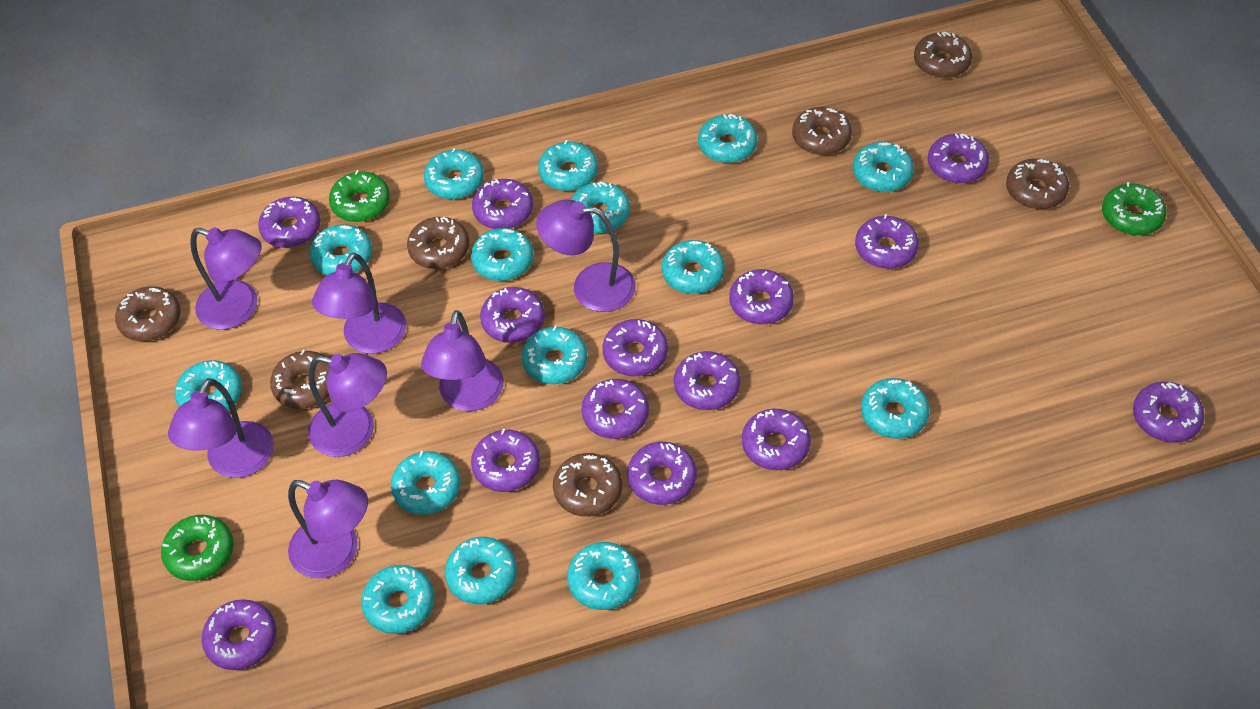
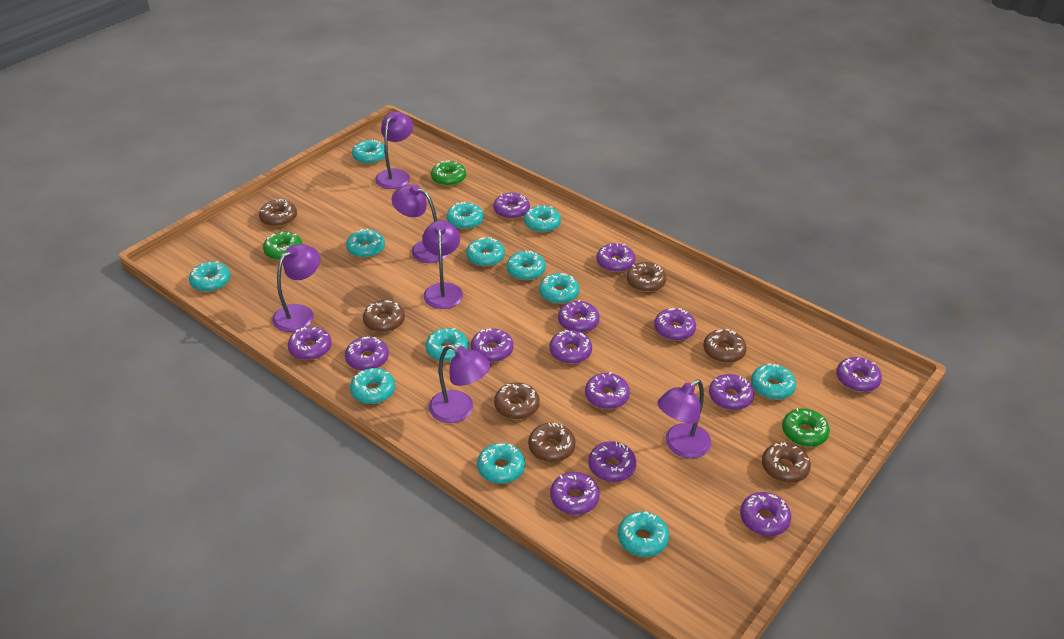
purple lamp: [168,378,274,478] [190,227,262,330] [288,480,368,579] [308,353,387,457] [312,252,406,354] [421,310,504,411] [536,199,636,312] = 7 -> [272,244,320,332] [375,111,413,189] [392,184,447,263] [422,220,463,309] [429,345,491,423] [657,380,711,458] = 6
turquoise donut: [175,360,242,411] [309,224,372,275] [361,565,435,634] [391,451,460,515] [424,148,484,199] [445,537,517,604] [471,228,533,281] [522,325,588,384] [538,140,598,191] [567,542,640,610] [571,182,630,233] [662,240,725,294] [698,114,757,163] [853,142,914,192] [861,378,930,439] = 15 -> [189,261,231,292] [346,229,385,258] [350,368,395,404] [352,139,385,164] [425,328,469,362] [447,202,484,229] [466,237,505,267] [477,443,525,484] [507,251,546,280] [524,205,561,233] [539,273,579,304] [618,511,669,557] [751,363,796,400] = 13

